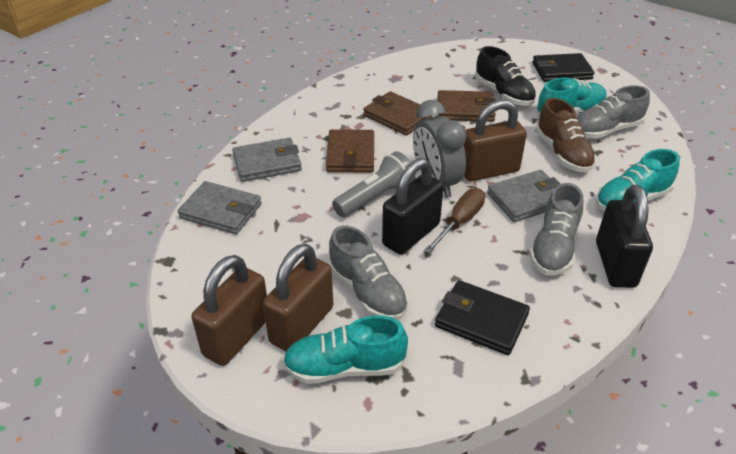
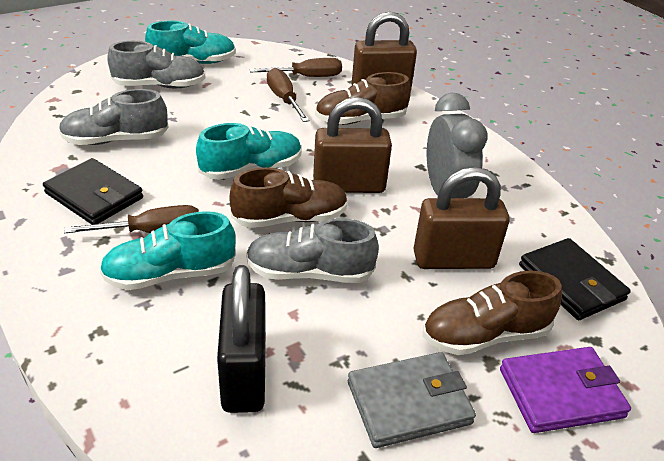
black padlock: [382,158,444,255] [596,185,653,288] = 2 -> [217,265,265,413] = 1
black shoe: [475,46,536,106] = 1 -> none = 0
brown screwdriver: [424,188,485,253] = 1 -> [64,205,199,233] [249,58,342,77] [267,68,309,122] = 3
brown shoe: [536,98,596,172] = 1 -> [229,167,348,228] [315,72,411,125] [422,270,562,355] = 3
brown wallet: [326,129,374,173] [363,91,432,136] [437,90,496,122] = 3 -> none = 0
grey flashlight: [332,151,416,217] = 1 -> none = 0
grey wallet: [178,181,261,234] [232,138,302,182] [487,170,561,222] = 3 -> [348,352,476,448] = 1
purple wallet: none = 0 -> [500,347,631,433] = 1

